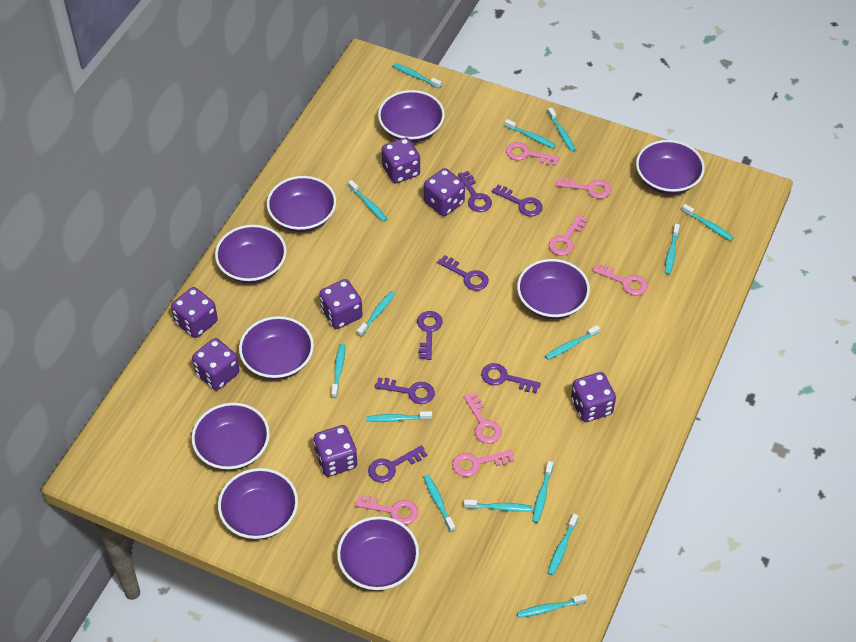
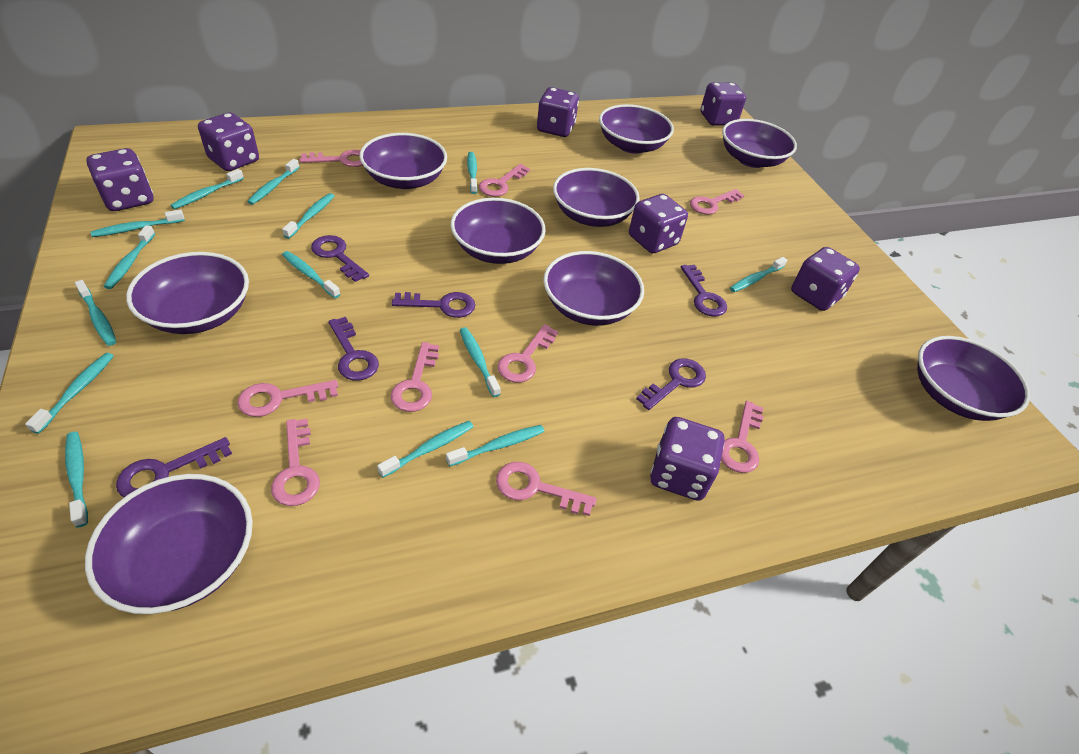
pink key: [355,495,418,525] [452,450,514,477] [464,393,502,443] [506,142,559,166] [549,215,588,256] [556,177,611,199] [592,263,648,296] = 7 -> [237,380,338,417] [271,419,320,506] [300,150,363,167] [390,342,439,412] [479,164,530,197] [496,462,597,516] [497,324,558,383] [690,189,744,215] [721,401,763,473] = 9
purple key: [368,445,427,483] [374,377,435,404] [417,311,443,360] [437,255,489,291] [458,171,492,212] [481,363,541,393] [492,184,543,217] = 7 -> [116,437,232,497] [311,235,369,282] [328,317,379,381] [392,292,475,318] [636,359,706,410] [681,264,727,316] = 6
turquoise toothbrush: [331,344,345,398] [348,180,387,222] [357,291,395,337] [366,411,432,422] [393,63,441,89] [423,475,455,532] [464,499,532,512] [505,119,556,148] [517,594,587,618] [532,461,553,523] [545,325,600,360] [548,107,576,152] [548,514,578,575] [665,224,680,275] [682,204,734,241] = 15 -> [25,353,114,434] [65,432,88,528] [75,280,116,346] [91,209,185,237] [104,225,155,289] [170,169,244,209] [247,159,300,205] [282,193,334,239] [282,251,340,298] [377,421,474,478] [446,425,544,467] [460,327,501,397] [467,152,478,194] [730,257,787,292] = 14

